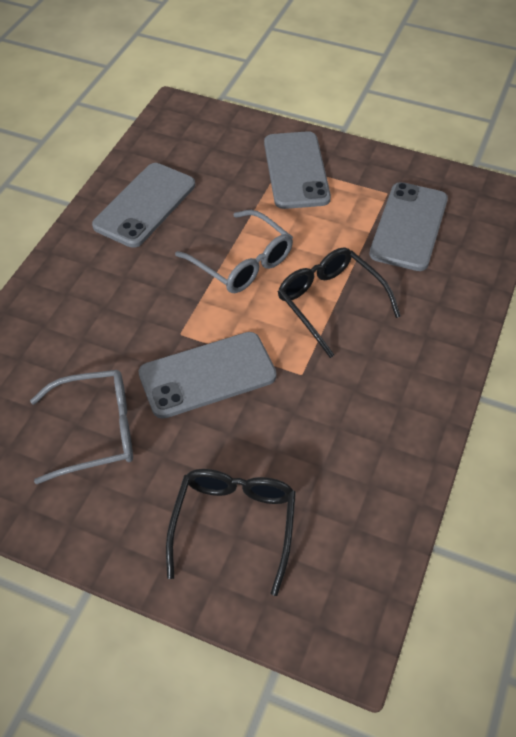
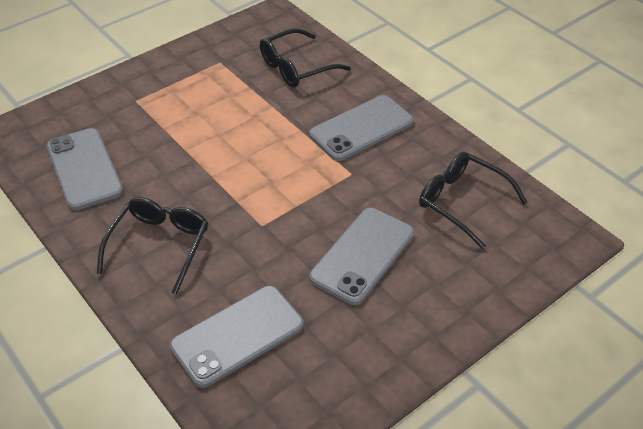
black glasses: [166,469,296,596] [278,247,401,358] = 2 -> [97,197,208,295] [260,29,351,88] [419,152,527,249] = 3
grey glasses: [30,370,133,484] [175,210,293,293] = 2 -> none = 0

